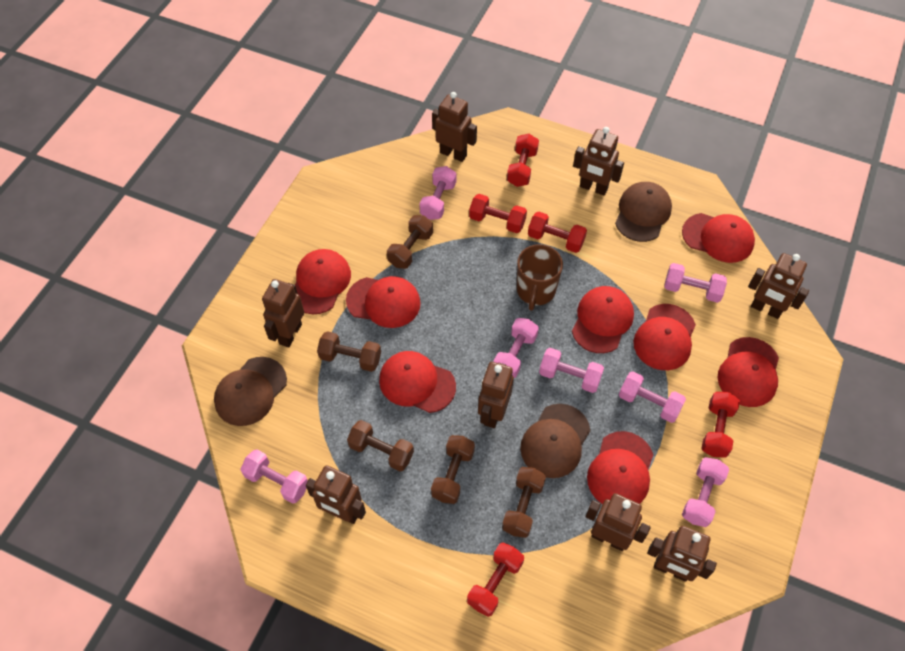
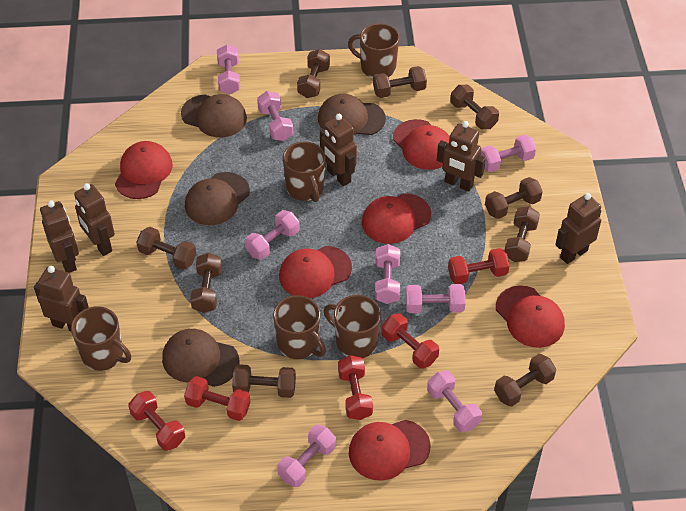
brown cap: [214,357,287,426] [520,404,590,478] [615,182,672,242] = 3 -> [162,329,239,387] [181,94,247,138] [185,172,250,225] [318,94,386,135] = 4
brown dumbbell: [317,331,381,372] [347,420,414,471] [387,215,433,269] [431,435,475,504] [502,467,546,538] = 5 -> [136,227,196,270] [190,253,222,313] [232,364,296,398] [297,49,330,98] [373,66,427,98] [450,85,499,130] [485,177,543,219] [494,354,556,407] [504,206,540,262] = 9
brown mug: [517,244,563,311] = 1 -> [71,306,131,371] [273,295,326,359] [283,142,325,202] [324,295,381,358] [348,23,399,78] = 5
brown robot: [262,279,304,348] [306,465,366,524] [432,92,477,162] [478,362,514,428] [573,127,624,196] [586,493,651,551] [647,526,717,582] [748,253,809,319] = 8 -> [34,266,89,331] [40,200,79,273] [74,183,115,256] [320,114,357,186] [437,121,486,192] [555,193,601,264] = 6
pink dumbbell: [240,449,308,504] [419,166,456,220] [494,318,539,378] [539,348,604,393] [619,371,686,423] [664,263,727,303] [682,457,729,527] = 7 -> [217,45,240,94] [245,210,300,260] [257,91,293,141] [277,425,336,487] [375,244,400,304] [406,284,466,313] [427,371,482,432] [481,134,536,172] = 8
red cap: [295,249,351,314] [346,276,421,328] [379,351,456,413] [572,286,634,353] [587,431,653,504] [633,304,696,370] [682,213,755,263] [718,337,779,407] = 8 -> [115,141,173,199] [279,246,352,298] [349,420,431,481] [362,193,431,244] [393,119,450,170] [496,286,565,348] = 6

